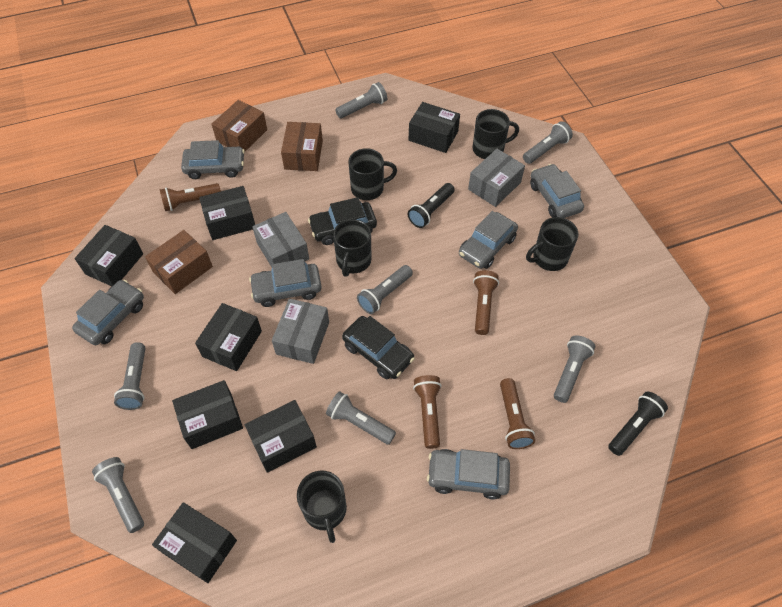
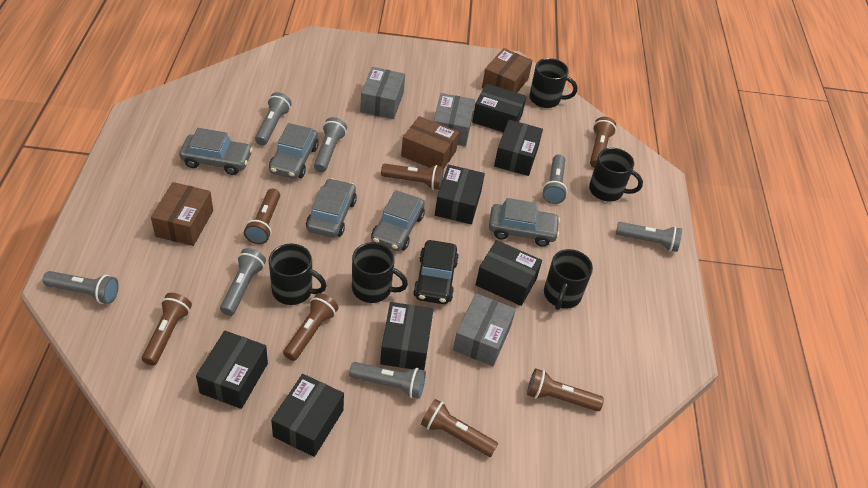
black car: [308,197,377,245] [342,316,415,379] = 2 -> [413,240,459,304] = 1
black flashlight: [408,183,455,228] [608,392,668,456] = 2 -> none = 0
brown flashlight: [160,183,221,211] [413,375,442,449] [473,270,499,335] [500,378,535,449] = 4 -> [142,293,192,366] [244,188,280,244] [283,293,339,361] [381,164,444,190] [421,399,498,457] [527,368,604,411] [590,117,616,168] = 7
grey car: [72,280,144,345] [181,140,245,179] [249,259,321,307] [427,449,510,500] [459,211,518,269] [530,164,584,218] = 6 -> [179,128,253,175] [269,123,319,179] [306,178,357,238] [371,190,425,251] [489,198,560,247] = 5

